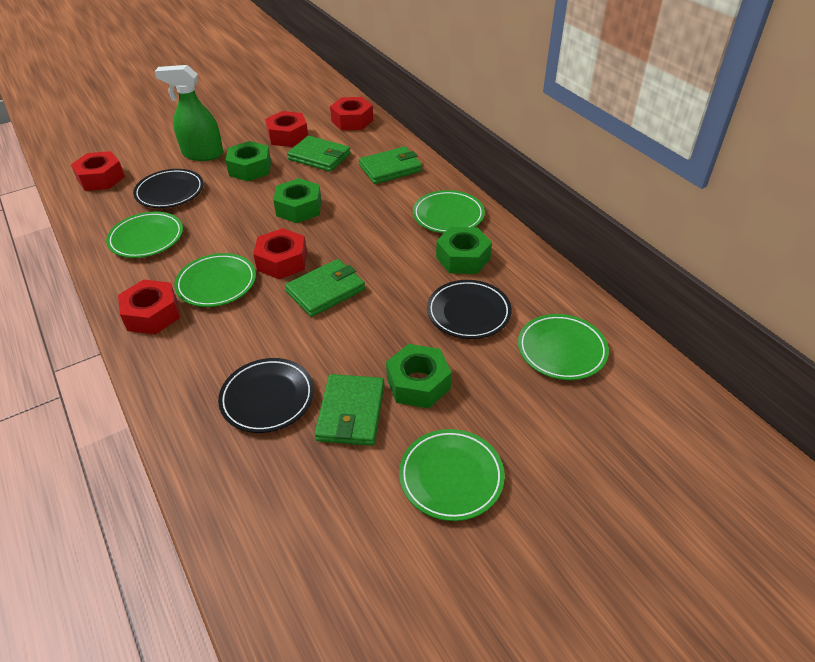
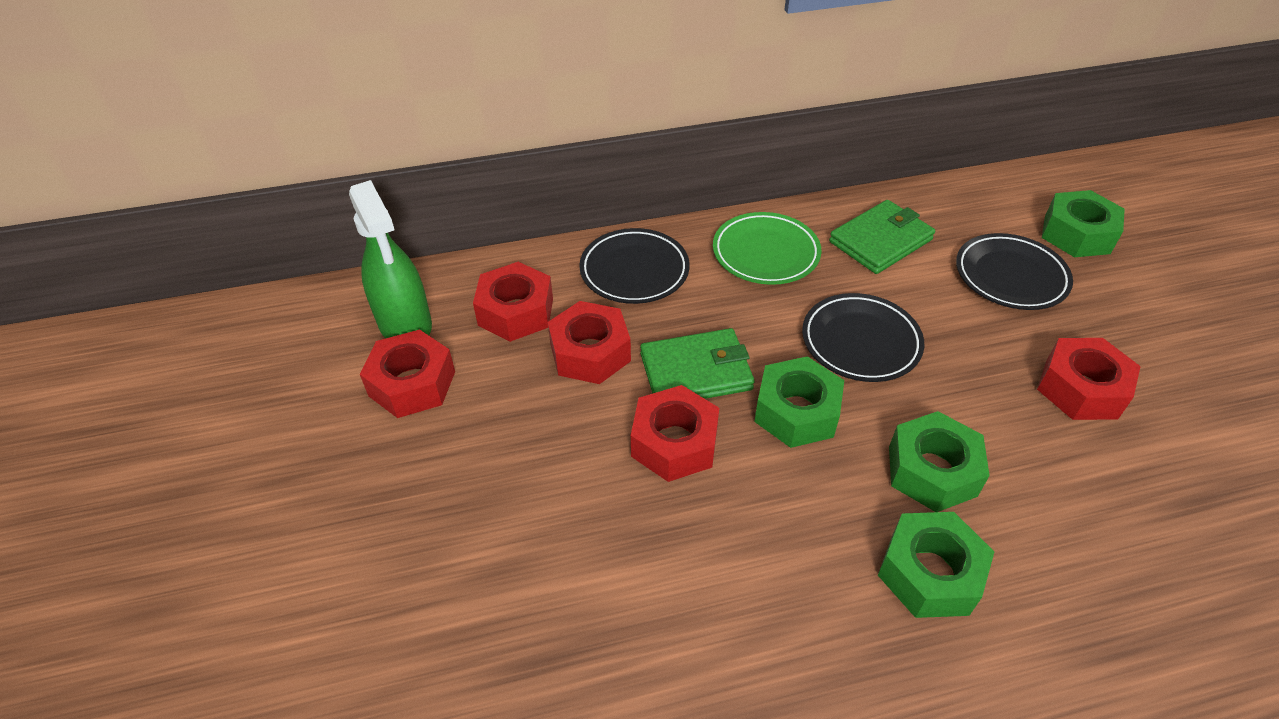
green plate: [106,212,183,258] [175,253,256,307] [399,429,505,521] [413,190,485,233] [518,314,609,380] = 5 -> [713,212,822,285] = 1
green wallet: [285,259,365,317] [287,136,351,172] [315,374,384,446] [359,146,422,184] = 4 -> [640,328,755,399] [829,200,935,274] = 2

